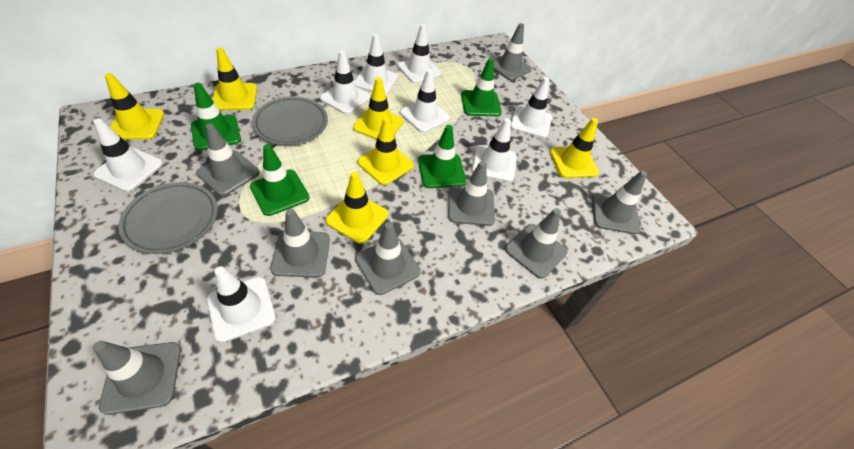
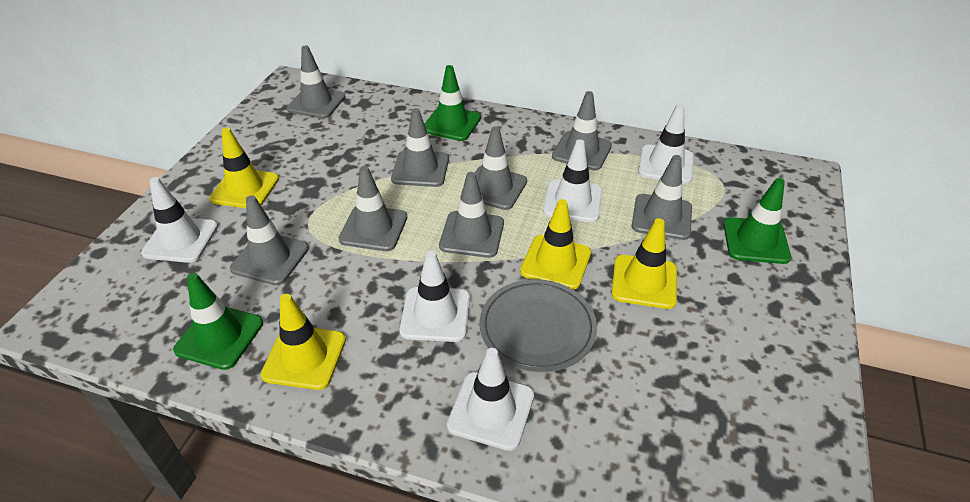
green traffic cone: [191,83,241,151] [250,144,310,216] [418,125,466,188] [461,58,502,116] = 4 -> [173,273,263,370] [424,65,481,141] [723,178,791,264] = 3
grey plate: [118,182,218,254] [252,96,328,145] = 2 -> [480,279,597,372] = 1
white traffic cone: [93,118,163,192] [207,266,276,343] [320,50,370,114] [354,34,398,95] [397,24,442,83] [400,69,450,133] [472,118,517,182] [510,77,552,138] = 8 -> [141,177,218,263] [399,251,470,342] [447,348,534,451] [543,139,602,222] [638,104,694,184] = 5
yellow traffic cone: [105,73,164,140] [212,47,257,110] [325,172,388,244] [353,77,404,140] [357,117,414,185] [549,118,599,178] = 6 -> [209,128,279,208] [261,294,346,390] [520,199,591,290] [612,218,677,309] = 4

